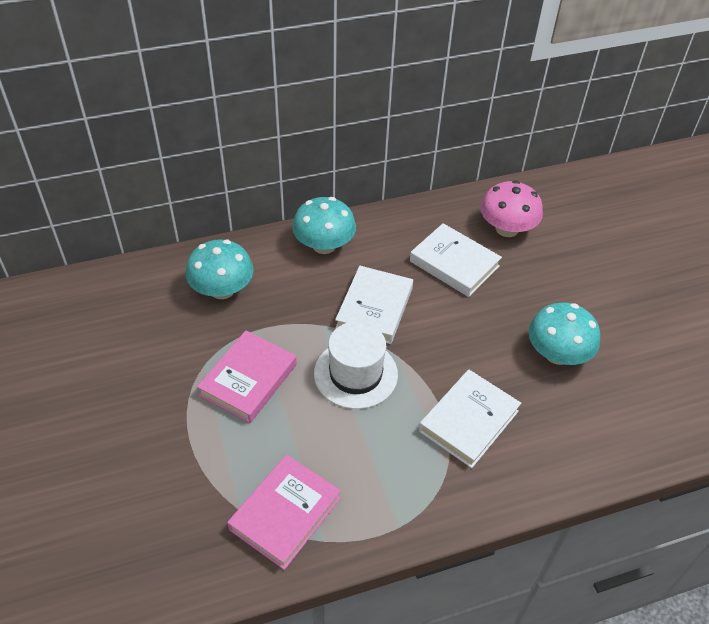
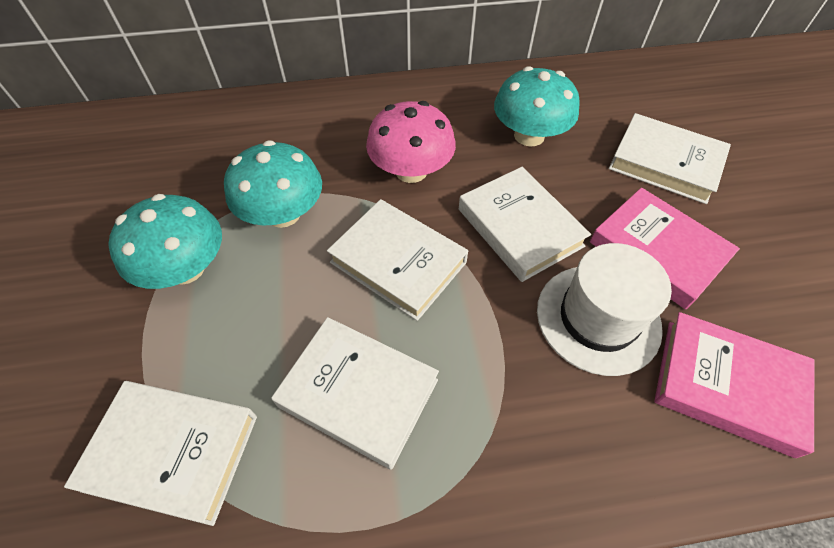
white book: [335,266,413,344] [410,223,502,297] [419,370,521,468] = 3 -> [64,381,257,526] [271,317,439,470] [327,199,468,321] [459,167,591,282] [609,113,731,204] = 5

